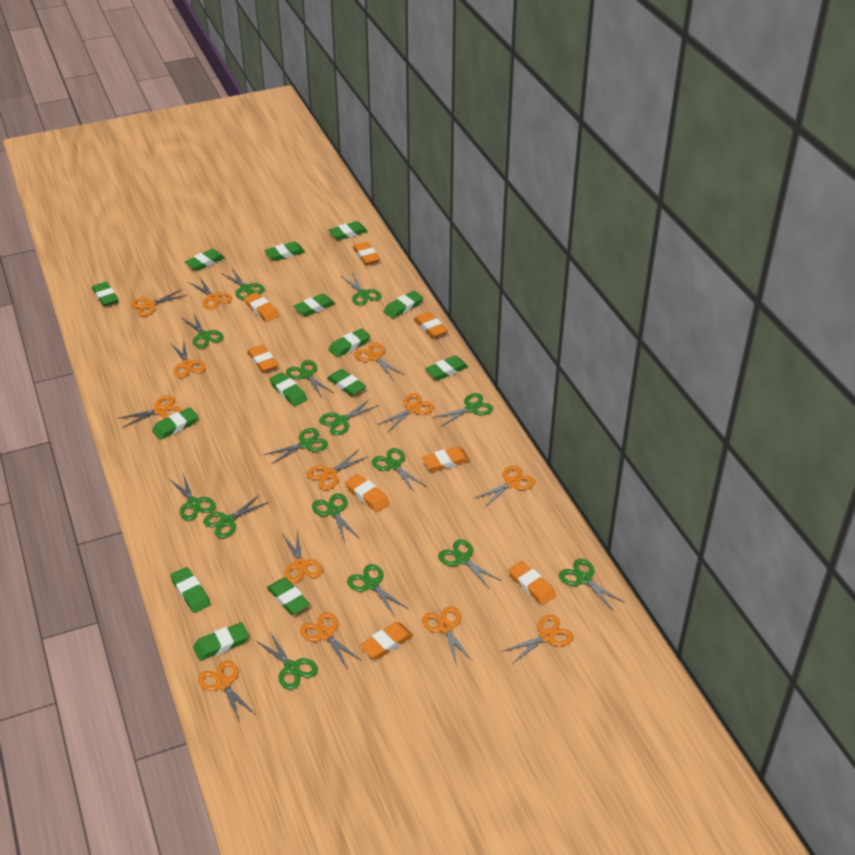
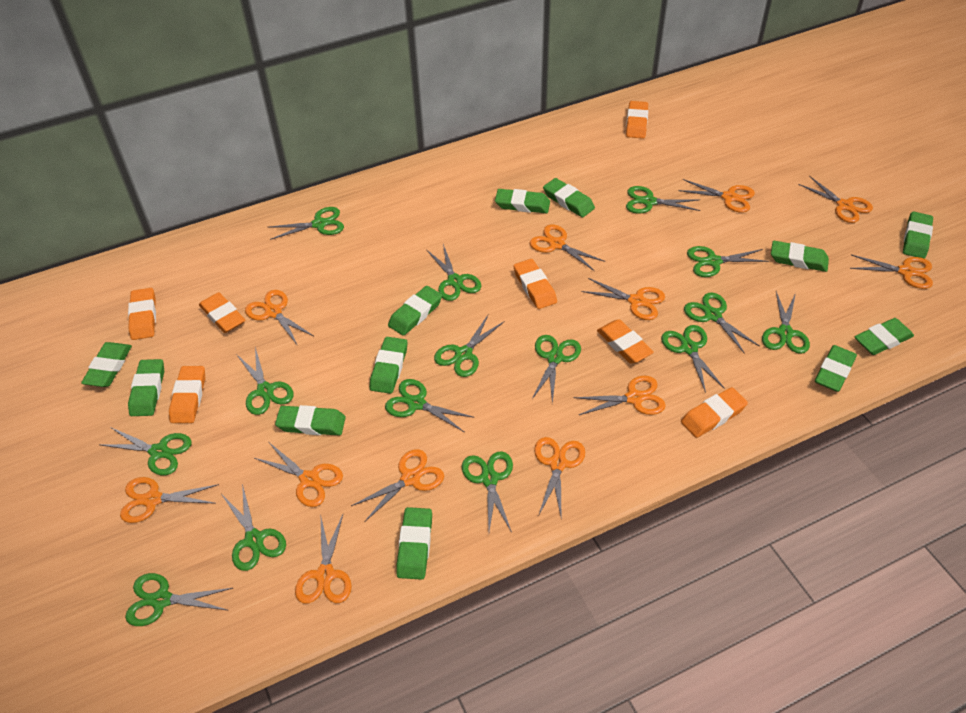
green eraser: [92,282,119,306] [152,407,198,440] [170,567,211,613] [185,249,225,271] [193,622,249,661] [264,242,305,261] [267,577,310,615] [269,372,307,406] [293,294,335,316] [327,369,367,396] [328,221,368,240] [328,328,370,357] [384,291,423,319] [425,355,468,380] = 14 -> [81,342,132,387] [128,359,164,416] [275,405,346,435] [370,337,407,394] [388,286,442,336] [396,507,432,580] [495,189,550,213] [543,178,595,217] [771,241,829,272] [815,345,857,392] [855,318,914,355] [903,211,933,258] = 12
orange eraser: [244,292,279,322] [247,345,278,372] [345,474,390,512] [353,242,380,265] [360,622,413,659] [414,312,448,338] [422,447,470,472] [508,561,556,605] = 8 -> [128,288,156,340] [169,366,205,423] [199,292,245,333] [513,259,557,309] [597,319,654,364] [626,101,648,139] [681,387,748,438] = 7
orange scissors: [120,395,182,428] [130,289,188,316] [171,340,206,378] [189,278,232,310] [198,661,256,723] [282,529,323,583] [300,612,362,669] [307,449,367,490] [355,343,403,379] [377,393,434,432] [422,607,473,666] [475,466,535,508] [502,615,573,664] = 13 -> [120,477,219,523] [245,290,314,346] [255,443,343,507] [295,515,352,604] [351,449,444,522] [530,225,605,271] [534,437,585,520] [573,376,666,415] [582,278,665,320] [678,179,755,213] [798,176,873,223] [850,255,933,289] = 12

